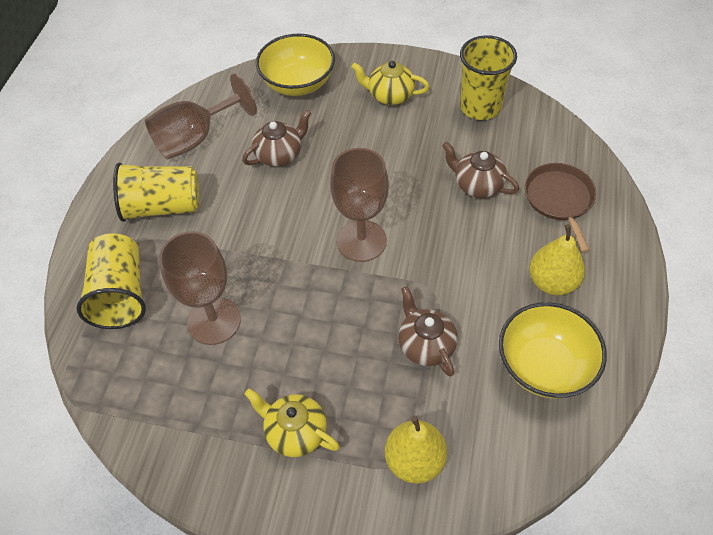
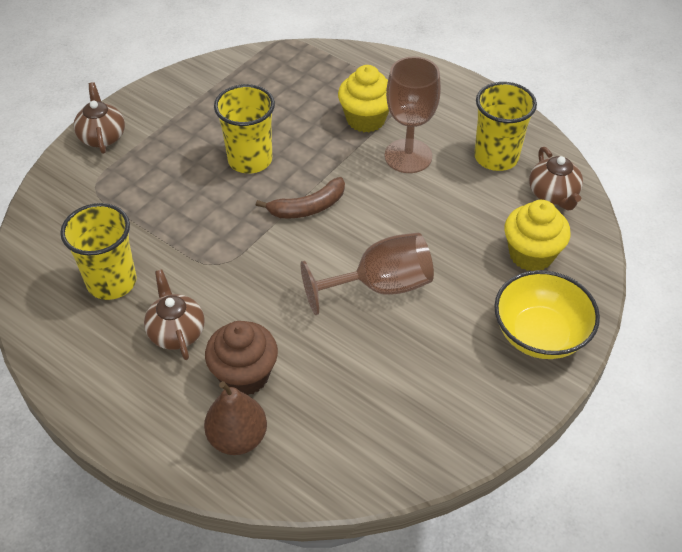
brown banana: none = 0 -> [256,177,345,219] = 1
brown cupcake: none = 0 -> [205,321,278,395] = 1
brown goblet: [145,73,257,159] [159,231,241,345] [330,148,389,262] = 3 -> [301,233,434,315] [385,57,441,173] = 2
brown pan: [525,163,596,253] = 1 -> none = 0
brown pear: none = 0 -> [204,381,267,455] = 1
yellow bowl: [256,34,335,96] [499,302,607,399] = 2 -> [494,270,600,359] = 1
yellow cupcake: none = 0 -> [338,65,389,132] [504,200,571,271] = 2
yellow pear: [385,416,447,483] [529,224,585,295] = 2 -> none = 0
yellow teapot: [245,389,340,457] [351,61,429,105] = 2 -> none = 0

